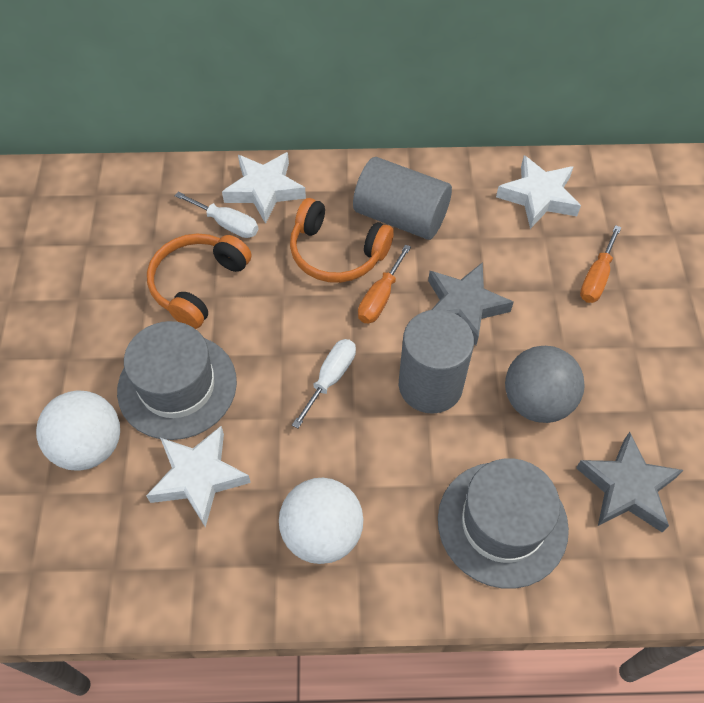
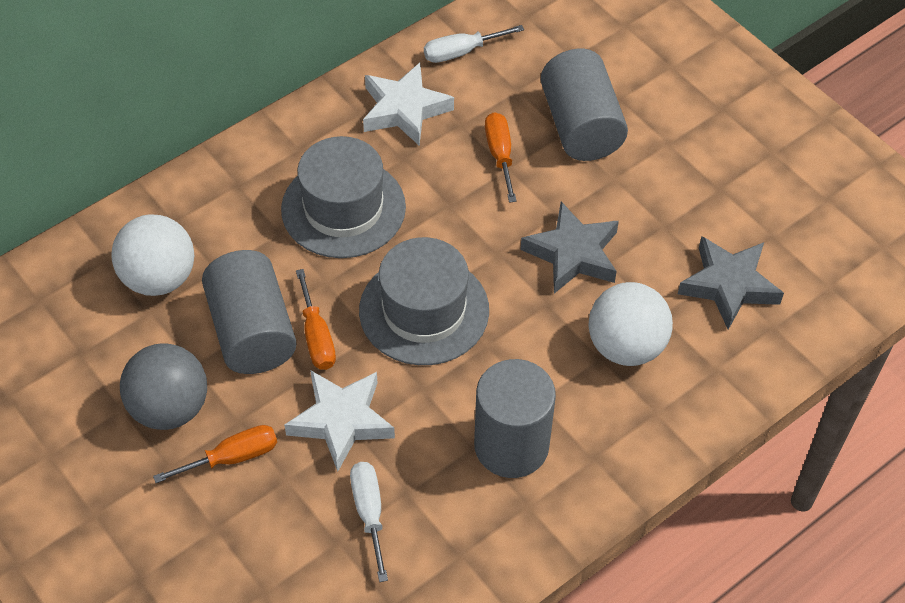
grey cylinder: [353,157,452,240] [399,309,474,414] = 2 -> [202,250,297,374] [474,359,556,478] [541,49,628,161] = 3
orange headphones: [147,233,252,329] [290,198,394,283] = 2 -> none = 0
orange screwdriver: [358,244,411,324] [580,225,621,303] = 2 -> [153,425,277,483] [296,269,336,370] [485,112,517,203] = 3
white star: [146,426,251,528] [222,152,306,224] [496,155,581,229] = 3 -> [284,370,395,472] [363,63,454,146] = 2

